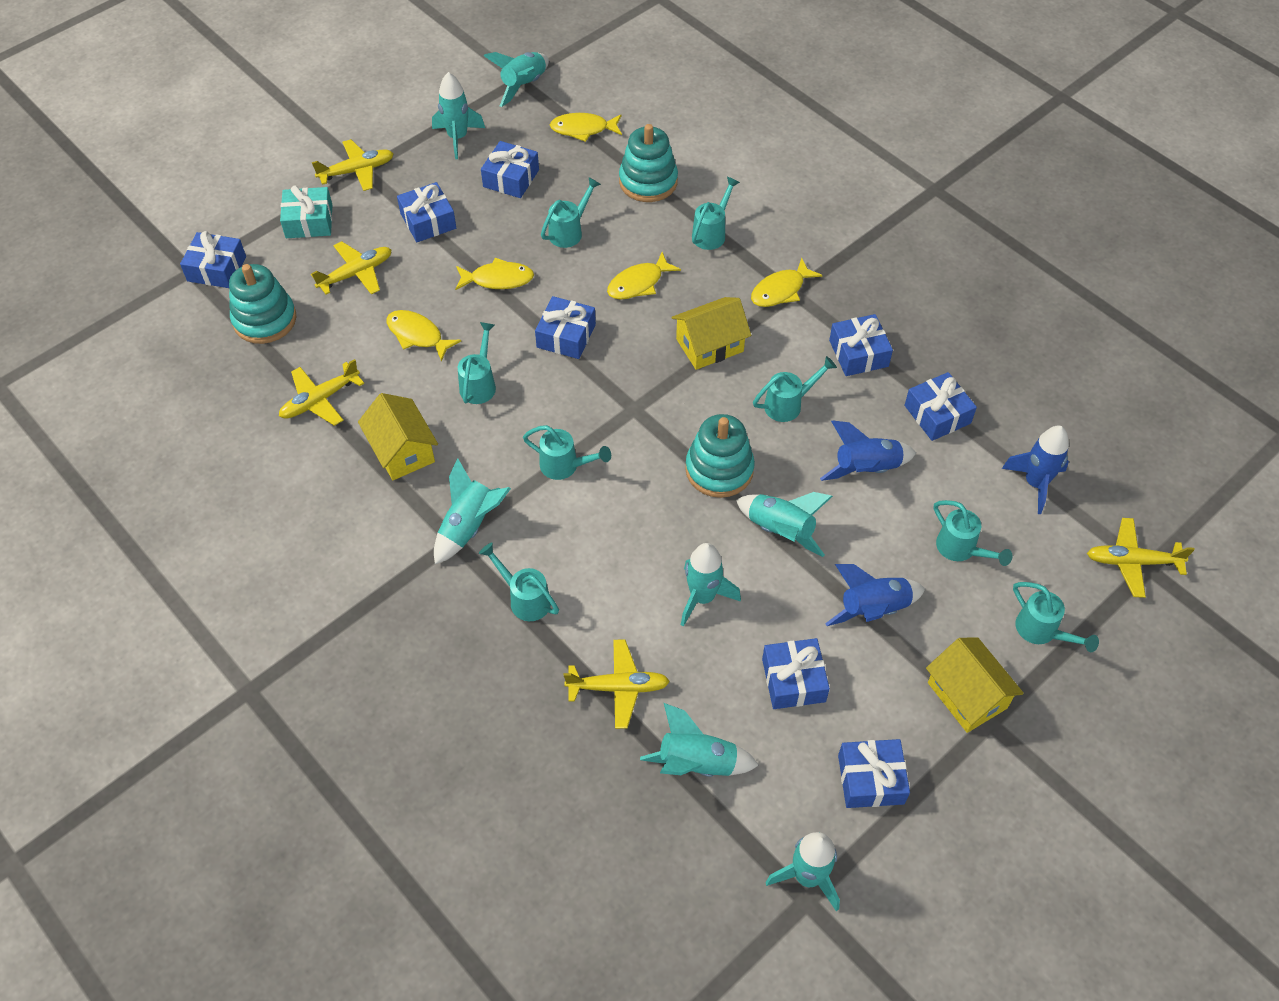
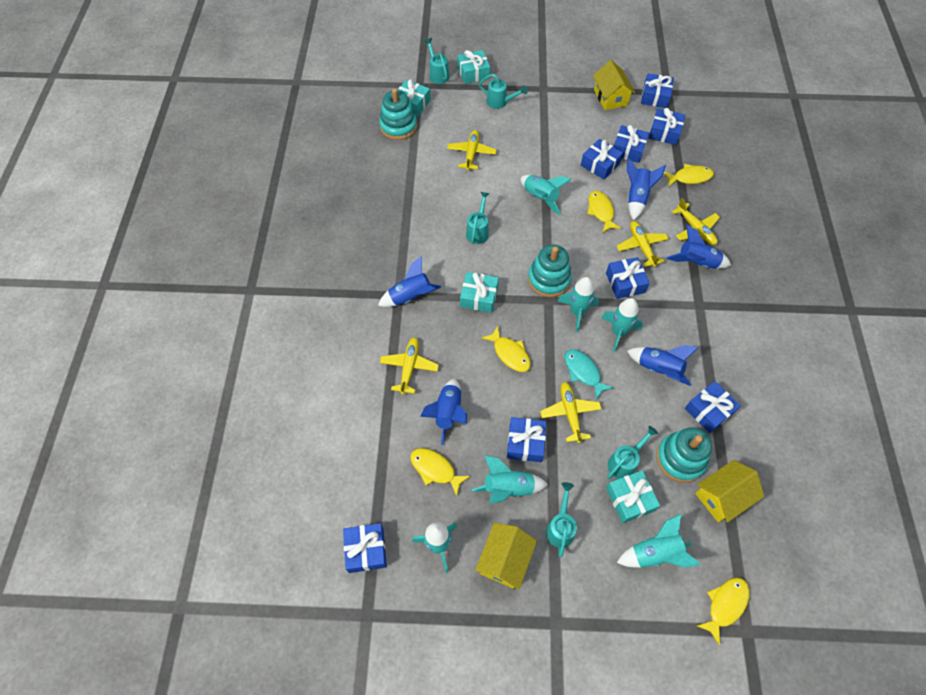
blue rocket: [820,421,916,481] [825,564,925,626] [1002,426,1069,514] = 3 -> [378,256,441,307] [420,379,467,445] [627,158,666,220] [627,345,699,386] [666,225,731,269] = 5
turquoise fish: none = 0 -> [564,349,614,400] = 1
turquoise gift: [280,185,332,238] = 1 -> [398,79,431,117] [457,50,490,84] [460,272,499,313] [606,470,660,523] = 4
turquoise rocket: [432,72,485,159] [434,458,511,564] [484,52,549,107] [640,703,759,777] [681,543,741,627] [736,492,833,557] [766,832,840,912] = 7 -> [412,522,457,573] [472,455,548,503] [521,175,572,215] [558,277,599,333] [601,298,643,353] [617,514,701,568] = 6
turquoise watering can: [458,322,496,404] [479,542,559,621] [523,425,611,480] [541,177,601,248] [692,177,740,250] [753,356,837,422] [934,500,1012,566] [1013,582,1099,652] = 8 -> [424,38,449,84] [466,192,490,244] [479,74,528,109] [546,482,577,557] [607,426,658,479] = 5

